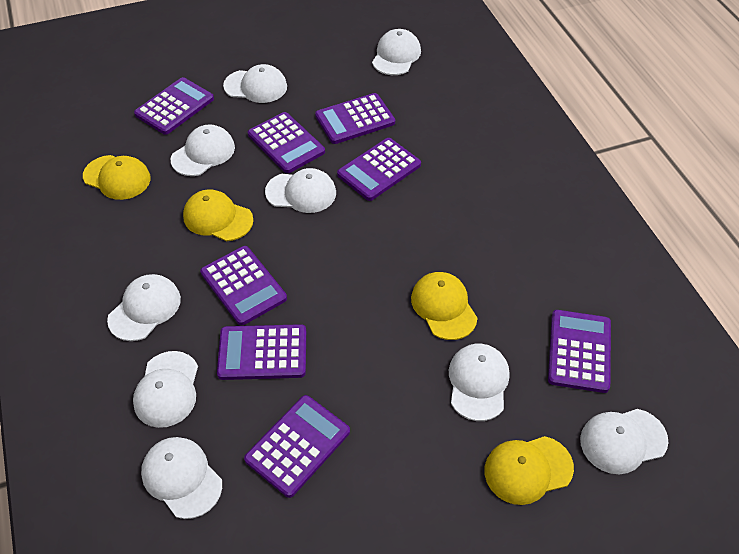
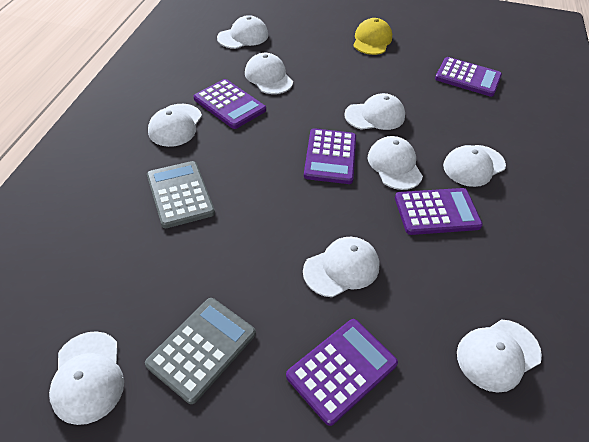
grey calculator: none = 0 -> [145,298,256,404] [147,161,215,228] = 2
purple calculator: [134,77,214,135] [200,246,287,326] [217,324,306,380] [244,395,350,498] [248,112,325,173] [315,93,395,144] [337,138,421,201] [548,310,611,393] = 8 -> [194,79,266,129] [286,319,398,426] [304,128,356,184] [395,188,483,235] [435,57,502,97] = 5
yellow cap: [83,155,151,200] [183,189,253,241] [411,272,477,340] [484,436,574,505] = 4 -> [353,18,392,55] = 1

